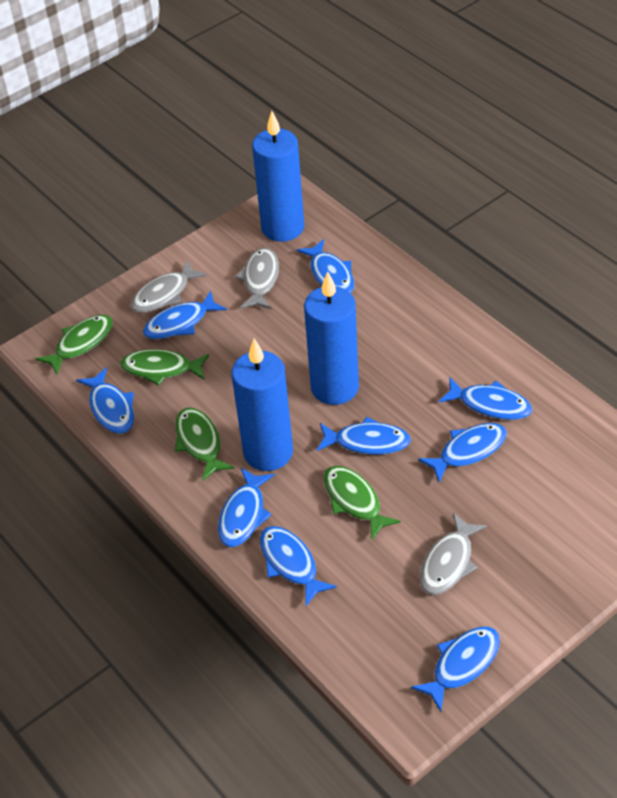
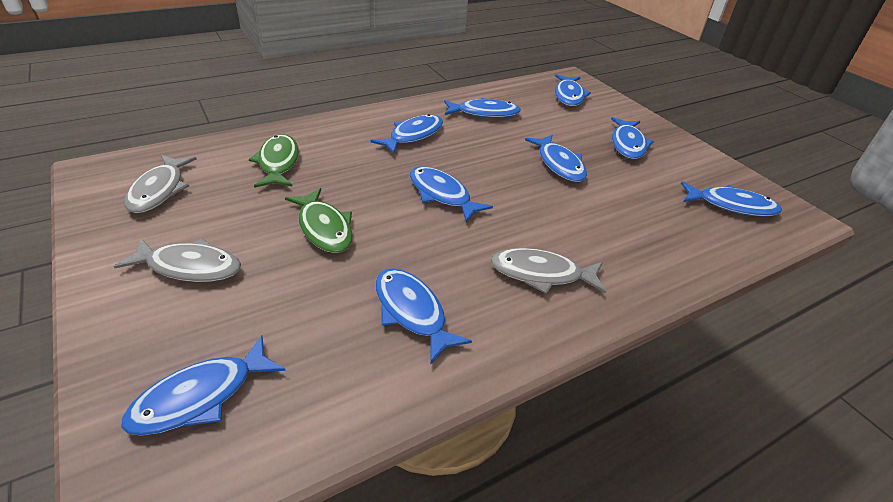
blue candle: [232,339,293,471] [252,111,304,242] [304,271,359,405] = 3 -> none = 0
green fish: [36,315,113,375] [120,349,209,386] [175,407,235,481] [323,466,401,540] = 4 -> [249,134,299,188] [285,188,353,253] = 2

